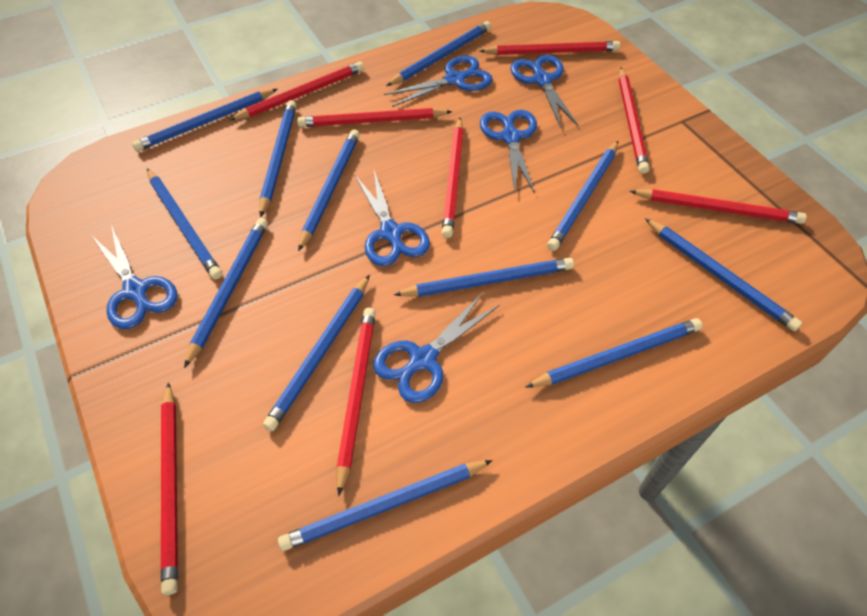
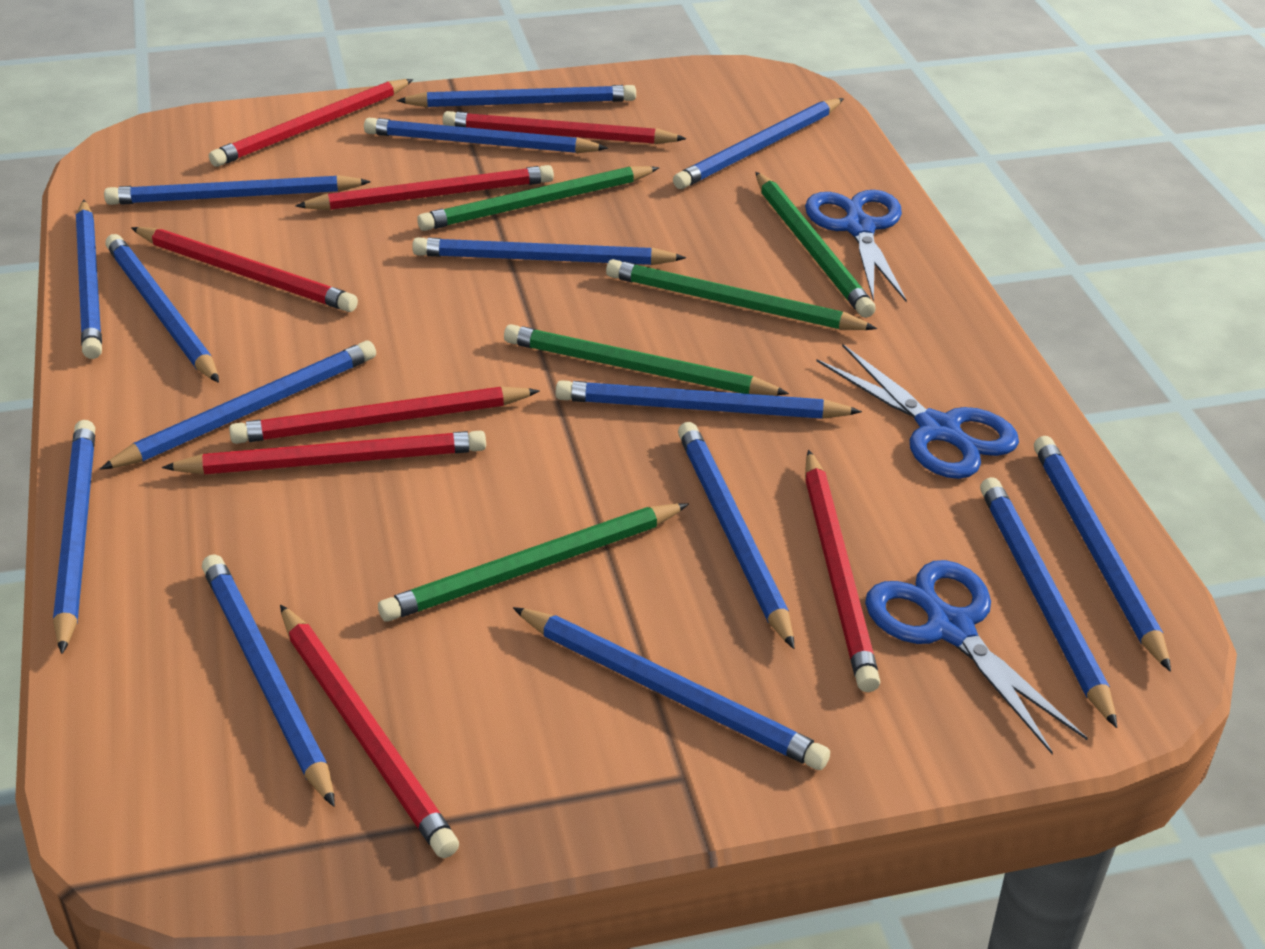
blue pencil: [132,89,277,151] [147,169,222,279] [184,218,268,368] [259,100,297,217] [263,275,370,431] [278,460,493,551] [298,130,360,251] [386,21,491,86] [394,258,574,297] [526,318,703,387] [547,141,618,251] [645,218,802,331] = 12 -> [53,420,95,654] [76,200,102,359] [100,341,376,470] [104,175,371,205] [105,234,219,383] [202,554,335,807] [364,118,608,153] [397,85,636,108] [412,237,686,265] [513,607,830,770] [556,380,862,419] [673,98,844,189] [678,422,794,649] [980,477,1117,728] [1034,436,1171,672] = 15
blue scissors: [92,225,178,329] [355,171,430,266] [373,294,500,403] [384,56,493,107] [480,110,537,194] [510,55,579,128] = 6 -> [805,190,907,303] [817,344,1019,479] [865,560,1088,754] = 3
green pencil: none = 0 -> [378,503,689,622] [417,166,659,231] [504,324,789,395] [606,259,877,330] [756,172,876,317] = 5

